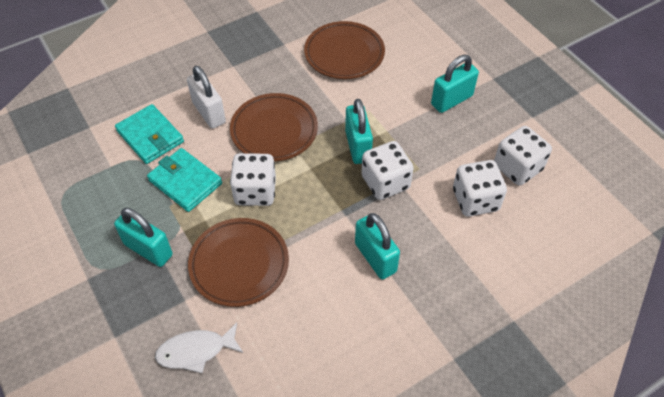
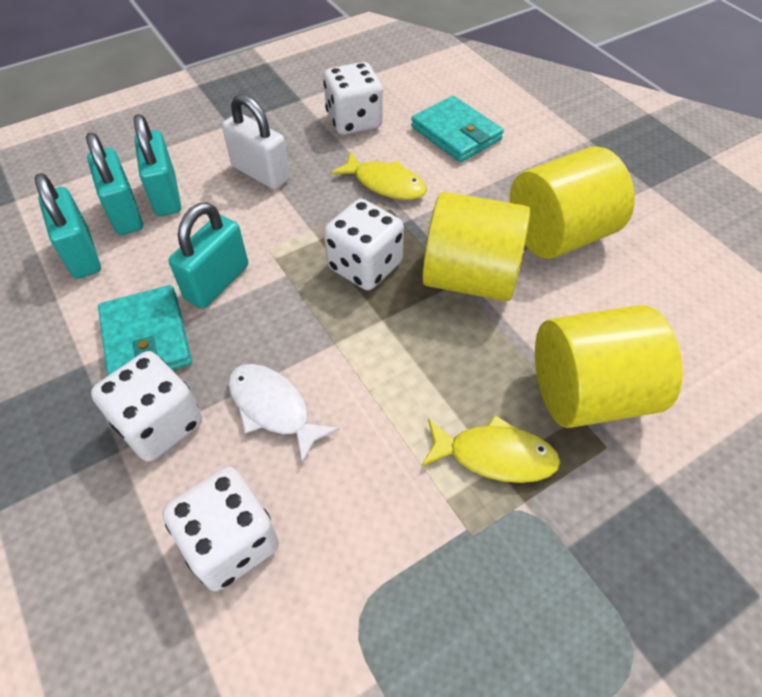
brown plate: [188,218,289,307] [230,93,318,162] [304,21,385,79] = 3 -> none = 0
yellow cylinder: none = 0 -> [422,192,530,301] [510,146,635,259] [535,305,683,428] = 3
yellow fish: none = 0 -> [331,152,427,200] [421,415,560,483] = 2

